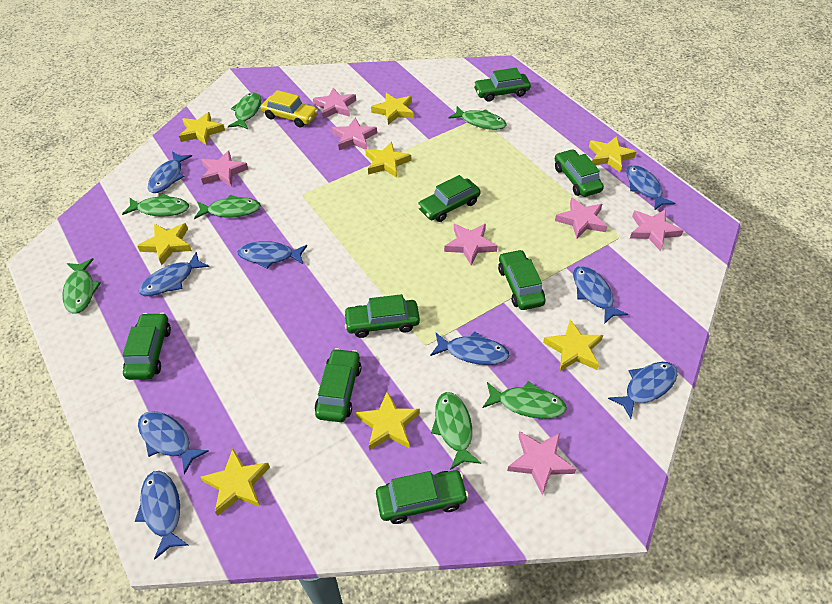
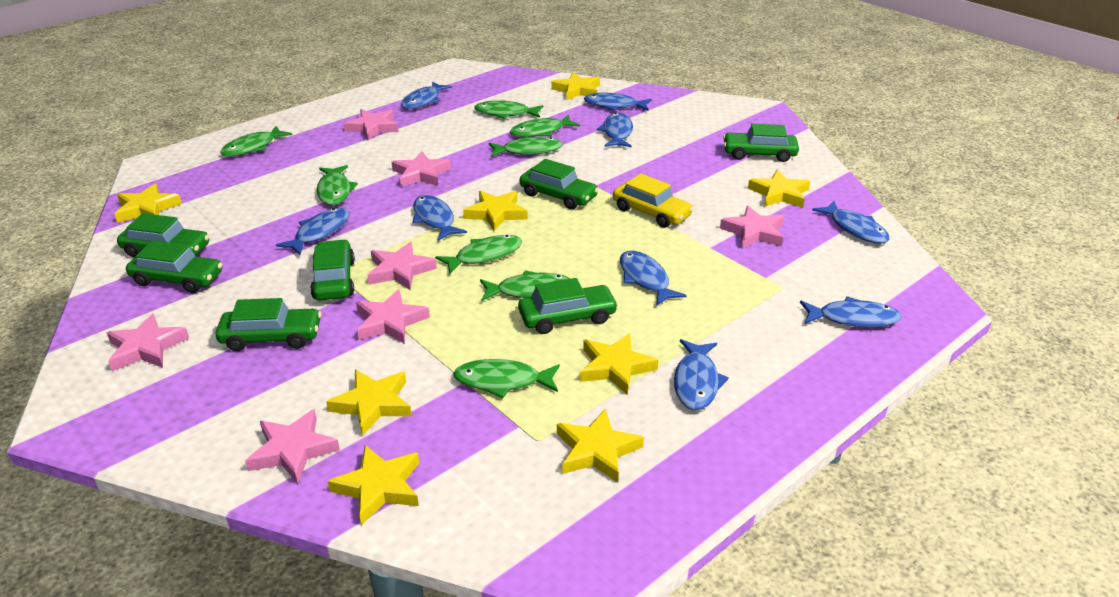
green car: [122,313,171,380] [315,348,361,422] [343,294,420,338] [376,470,469,524] [417,175,481,222] [474,68,531,102] [498,249,546,310] [555,149,604,197] = 8 -> [117,213,209,257] [126,240,223,293] [216,298,321,351] [310,239,355,301] [518,278,618,334] [520,159,599,209] [723,124,799,162] = 7
green fish: [63,258,101,313] [122,193,189,217] [194,195,261,219] [228,92,261,129] [431,392,481,470] [448,106,507,130] [483,381,567,419] = 7 -> [220,126,292,156] [317,165,358,205] [435,235,522,274] [453,359,560,398] [475,100,543,119] [480,270,570,301] [489,136,563,157] [510,115,580,137] = 8

